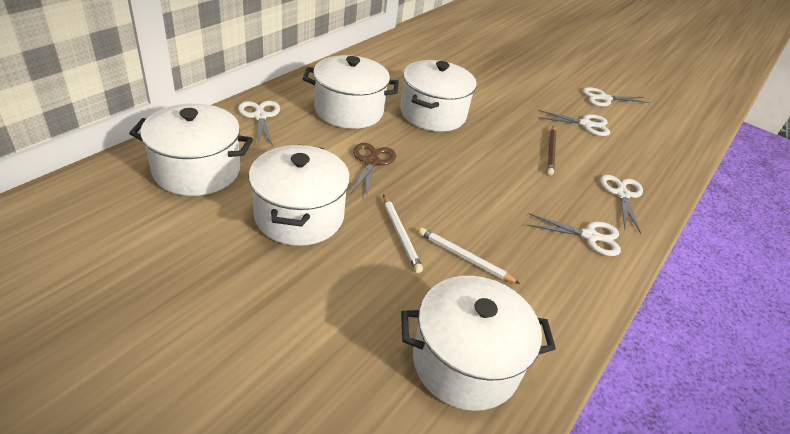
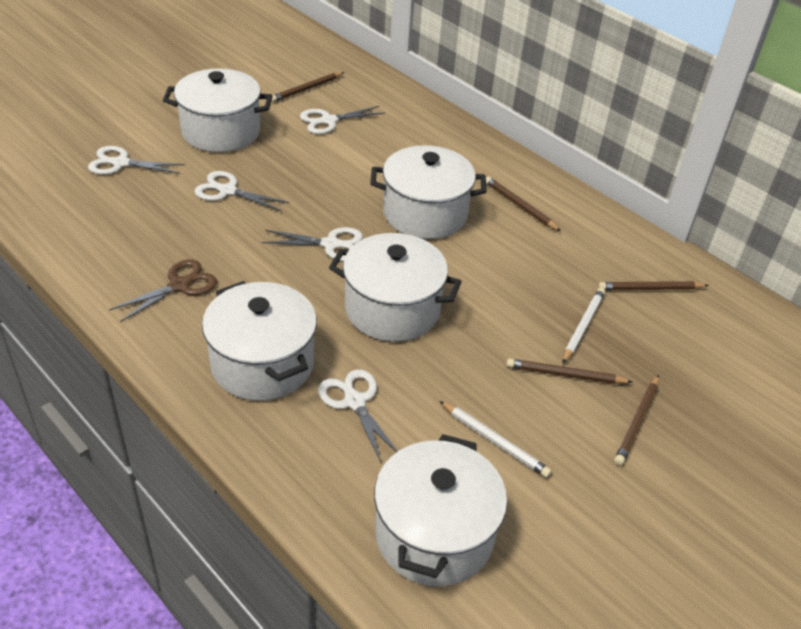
brown pencil: [547,126,556,175] = 1 -> [271,72,344,102] [486,176,561,231] [506,359,632,384] [598,281,709,290] [614,375,659,466] = 5

